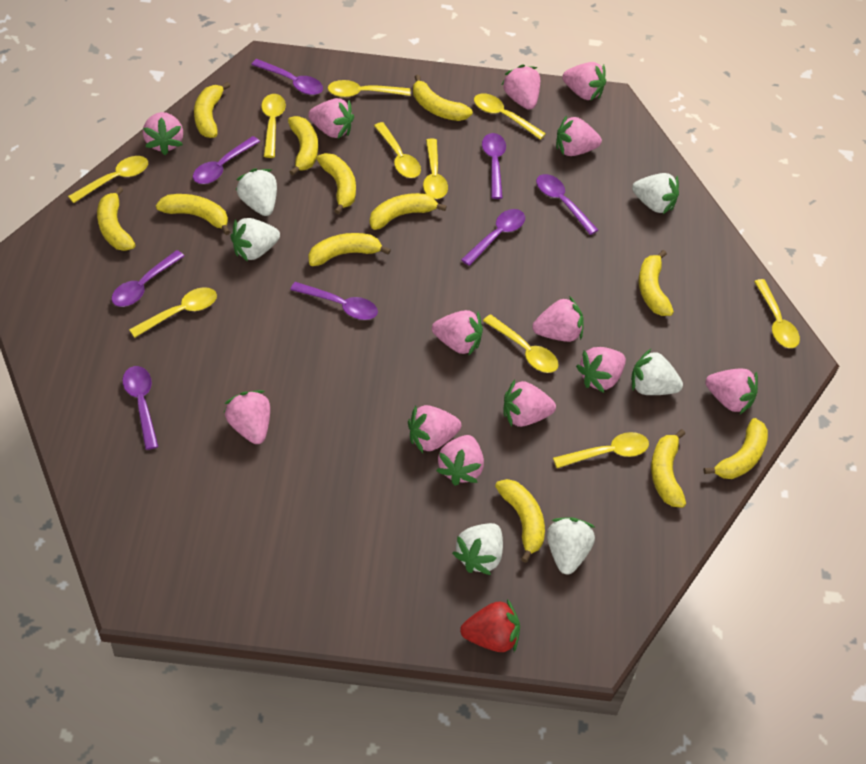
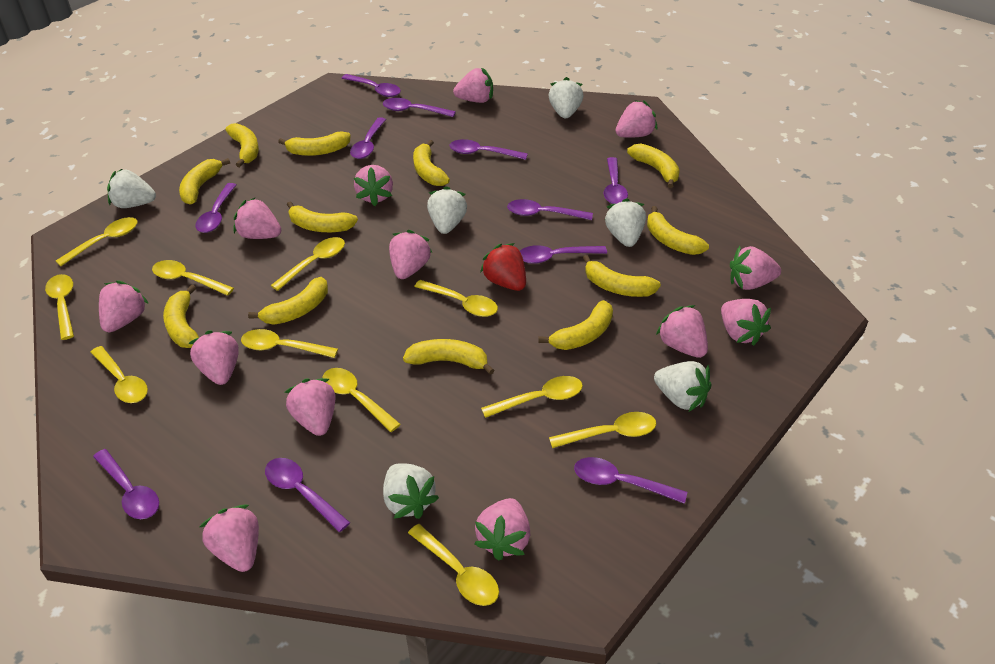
purple spoon: [112,250,184,307] [122,366,159,450] [193,136,260,184] [251,59,323,95] [290,282,378,320] [461,209,525,266] [482,133,506,199] [536,174,598,235] = 8 -> [93,449,159,519] [196,183,236,233] [265,458,350,532] [342,74,401,97] [350,117,386,159] [383,98,456,117] [449,139,528,160] [507,199,593,220] [520,245,607,264] [574,457,687,504] [604,157,628,204] = 11
yellow spoon: [68,156,148,203] [129,287,217,338] [261,94,286,158] [328,80,410,97] [374,122,421,178] [423,139,448,199] [474,93,546,140] [483,314,559,373] [553,432,649,468] [754,279,800,348] = 10 -> [45,274,74,340] [56,217,138,266] [90,346,148,403] [152,260,234,296] [241,329,338,358] [271,237,345,291] [322,368,401,432] [408,524,499,606] [414,280,498,317] [481,376,583,418] [549,412,656,448] = 11

